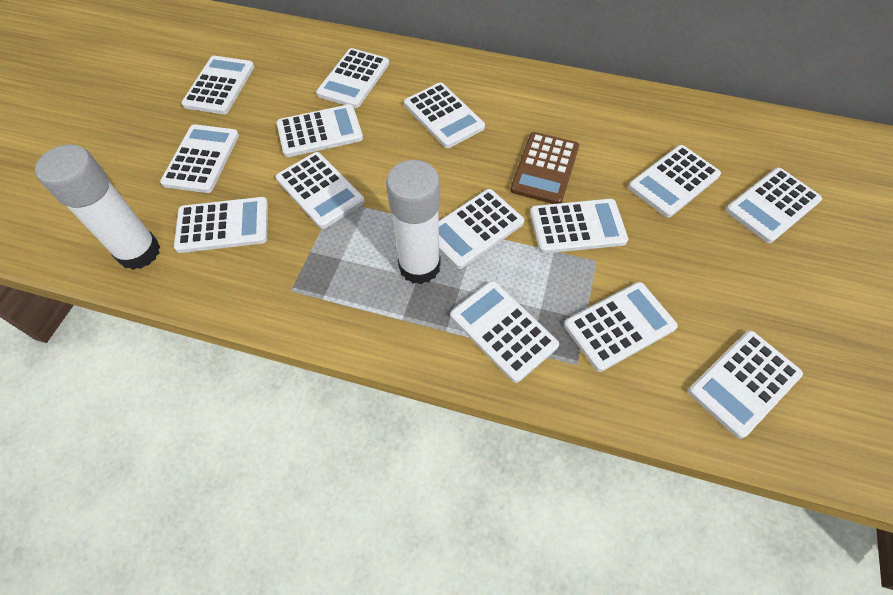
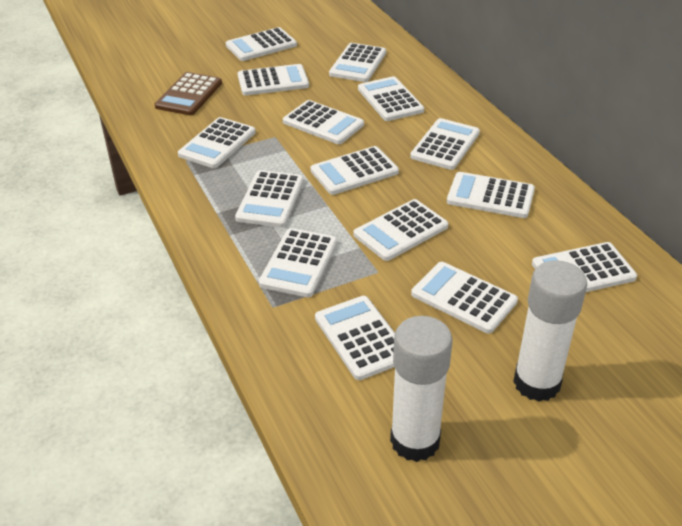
white calculator: [160,124,239,193] [174,197,268,253] [181,56,254,114] [276,104,363,157] [276,152,365,229] [316,48,389,108] [404,83,485,148] [439,189,524,269] [450,281,559,383] [530,199,628,253] [564,282,678,372] [628,145,721,218] [688,330,803,439] [726,168,822,243] = 14 -> [178,117,256,168] [226,27,297,61] [235,170,304,227] [238,64,309,95] [259,228,338,297] [283,100,364,144] [310,146,399,195] [315,296,395,380] [329,43,386,82] [353,199,449,261] [358,76,424,121] [410,118,480,170] [411,262,518,334] [447,172,535,218] [532,242,637,292] = 15

